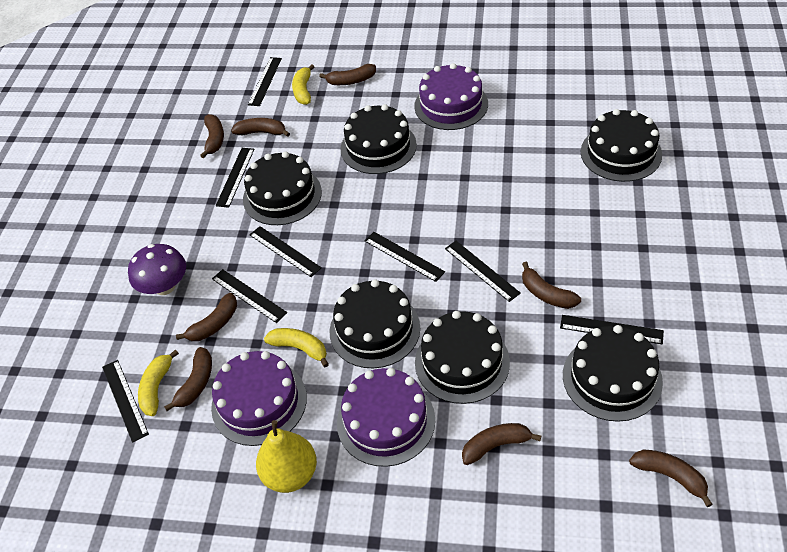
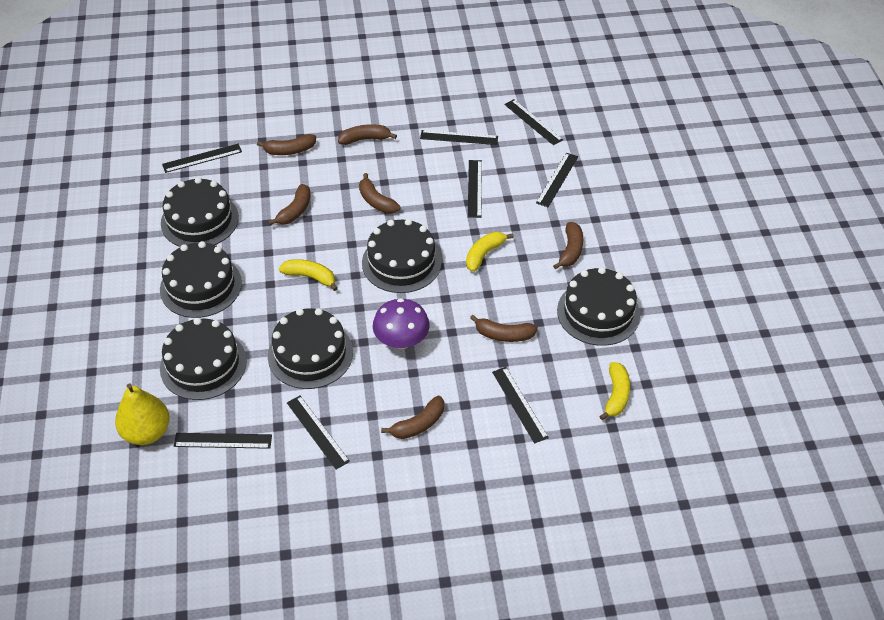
brown banana: [164,347,212,411] [176,293,237,341] [200,114,224,158] [231,118,290,137] [319,64,376,85] [462,423,541,465] [522,262,581,309] [629,450,713,507] = 8 -> [257,134,316,155] [268,184,311,225] [338,124,397,145] [359,173,400,214] [381,396,444,439] [470,315,538,342] [553,222,583,269] = 7
purple cake: [211,351,307,446] [337,368,435,467] [414,63,488,130] = 3 -> none = 0

